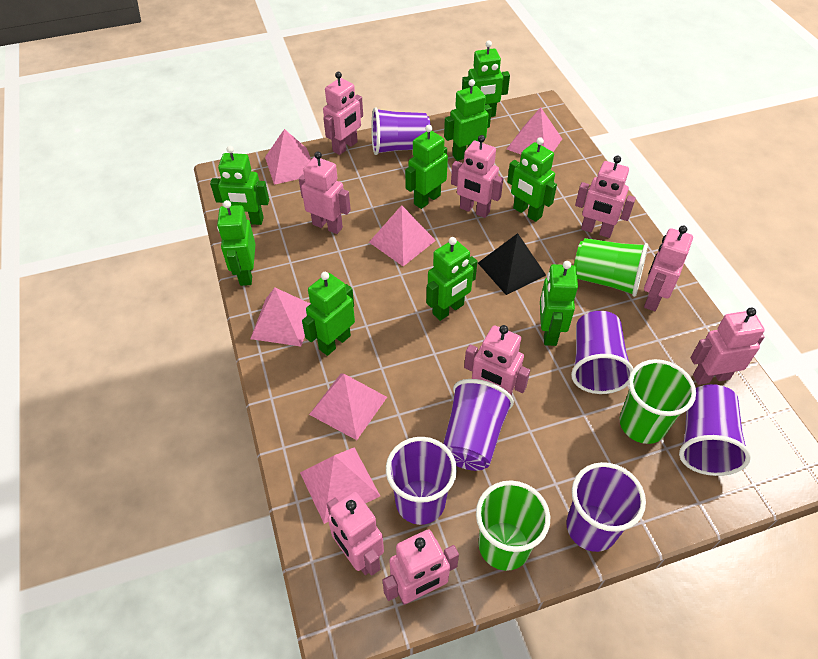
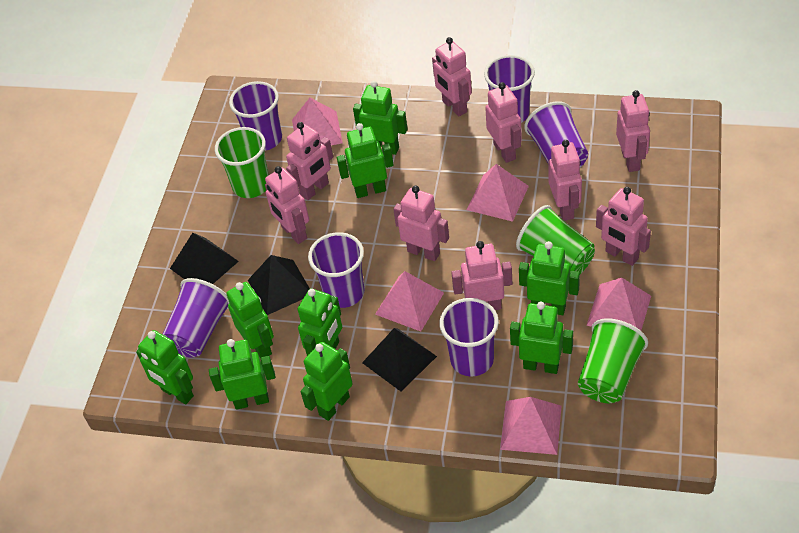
black pyramid: [478,233,546,295] = 1 -> [170,233,239,284] [248,255,310,315] [362,328,437,391] = 3
pink pyramid: [250,288,310,346] [265,129,311,185] [300,447,380,524] [309,373,387,440] [369,205,436,266] [507,107,562,154] = 6 -> [292,98,343,145] [375,271,444,331] [467,164,529,222] [500,397,562,455] [586,278,651,330] = 5

